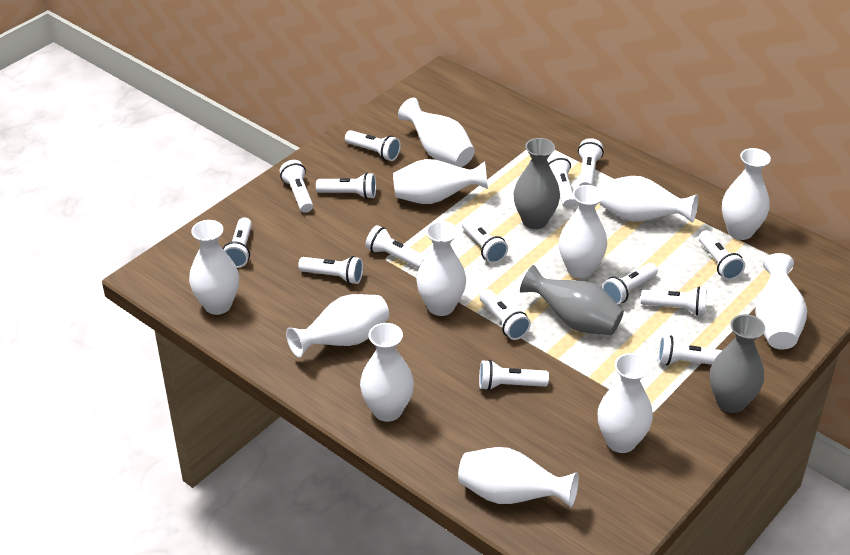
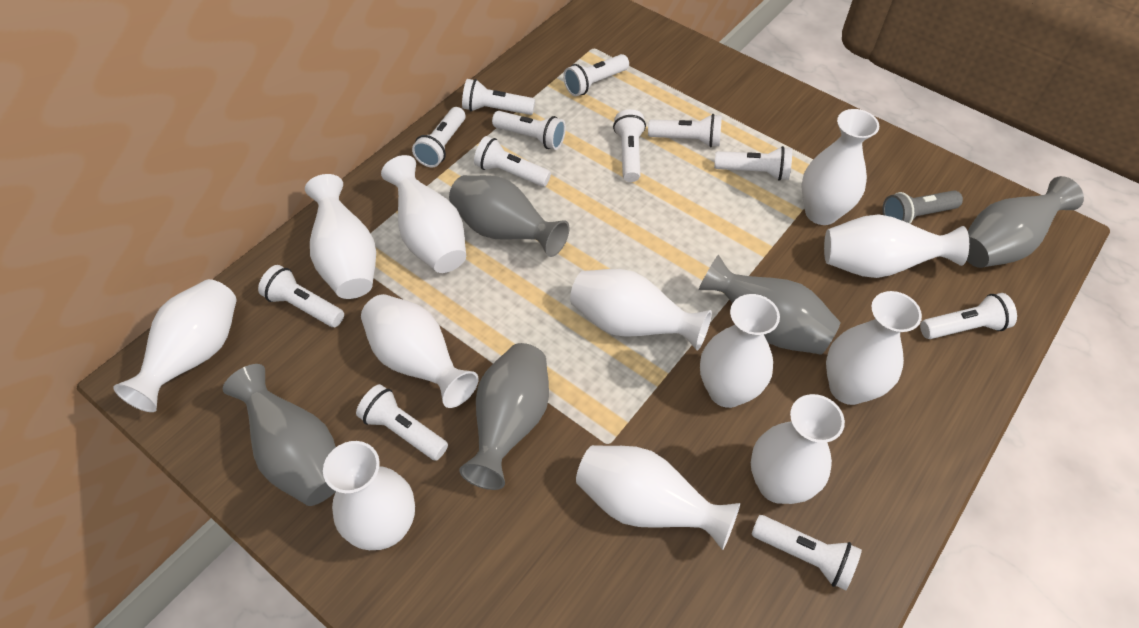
grey flashlight: none = 0 -> [883,190,963,224] = 1
grey vase: [514,138,560,229] [520,265,624,335] [710,314,765,413] = 3 -> [223,364,336,506] [449,175,569,257] [459,343,549,490] [698,255,841,355] [967,176,1084,268] = 5
white flashlight: [223,217,252,268] [280,160,313,213] [298,256,363,284] [316,173,376,199] [345,130,401,161] [365,225,426,268] [462,217,508,263] [479,289,531,340] [479,360,549,391] [547,154,576,208] [578,138,604,186] [602,263,658,305] [641,286,707,315] [658,336,722,366] [699,230,745,280] = 15 -> [258,265,344,327] [356,384,448,461] [412,107,465,167] [462,79,535,115] [474,136,551,187] [492,111,566,150] [563,54,629,96] [613,109,646,182] [648,114,722,147] [714,146,792,181] [751,515,862,590] [920,293,1017,339] = 12

